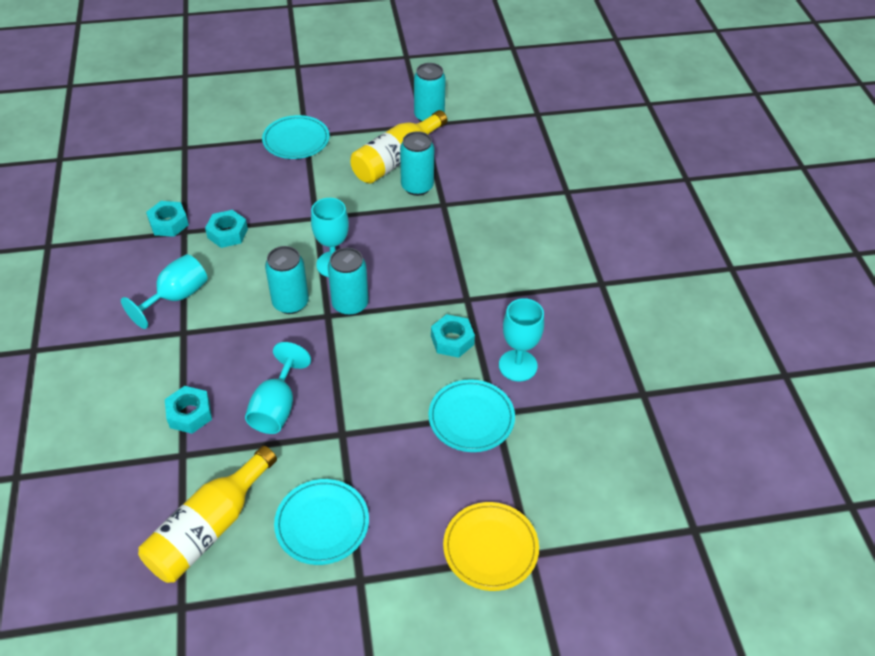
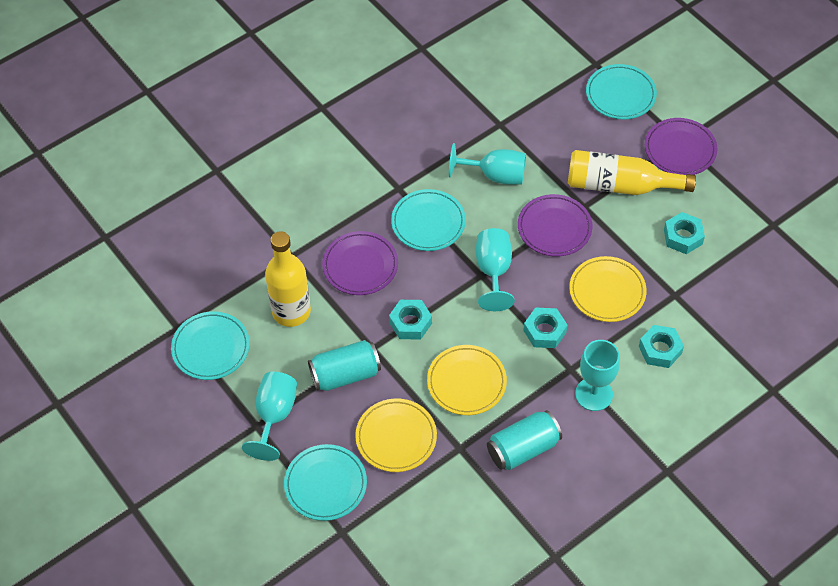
purple plate: none = 0 -> [322,231,398,295] [518,194,593,257] [645,118,717,175] = 3
turquoise can: [265,246,309,314] [328,248,369,316] [400,131,434,196] [414,63,446,122] = 4 -> [308,340,381,391] [487,410,562,470] = 2
turquoise plate: [262,115,330,159] [274,479,369,565] [428,379,515,452] = 3 -> [171,311,250,380] [284,444,367,521] [391,189,466,251] [586,64,657,119] = 4
yellow plate: [443,502,539,591] = 1 -> [355,398,437,472] [427,345,507,415] [569,256,647,322] = 3

